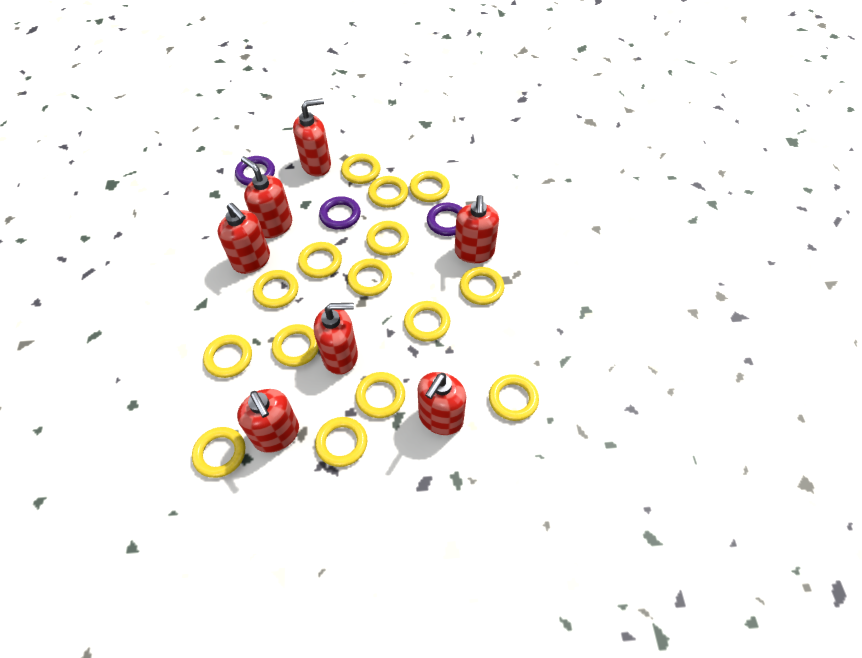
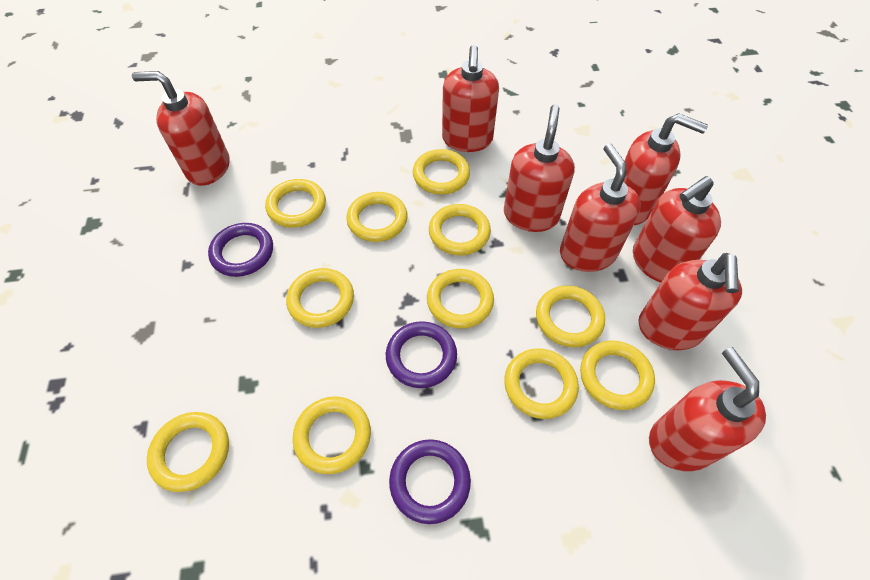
red soap dispenser: [218,203,270,274] [237,389,299,453] [241,156,292,238] [293,98,331,176] [314,303,358,374] [418,372,466,435] [455,195,499,263] = 7 -> [132,71,230,186] [442,45,499,152] [504,104,575,232] [560,143,641,272] [623,113,708,225] [633,176,721,283] [638,253,742,350] [649,347,766,471] = 8
yellow ring: [192,427,245,478] [203,335,252,378] [253,270,298,308] [272,324,319,367] [298,242,342,278] [315,417,367,467] [341,154,380,184] [348,259,392,296] [355,372,405,418] [366,221,409,256] [368,176,408,208] [404,301,450,342] [410,171,450,202] [460,267,504,305] [489,374,539,421] = 15 -> [147,412,229,492] [265,179,326,228] [286,268,354,328] [293,396,371,474] [346,192,408,242] [413,149,470,195] [427,269,494,329] [429,204,491,255] [504,348,579,419] [536,285,605,347] [580,341,655,410] = 11

